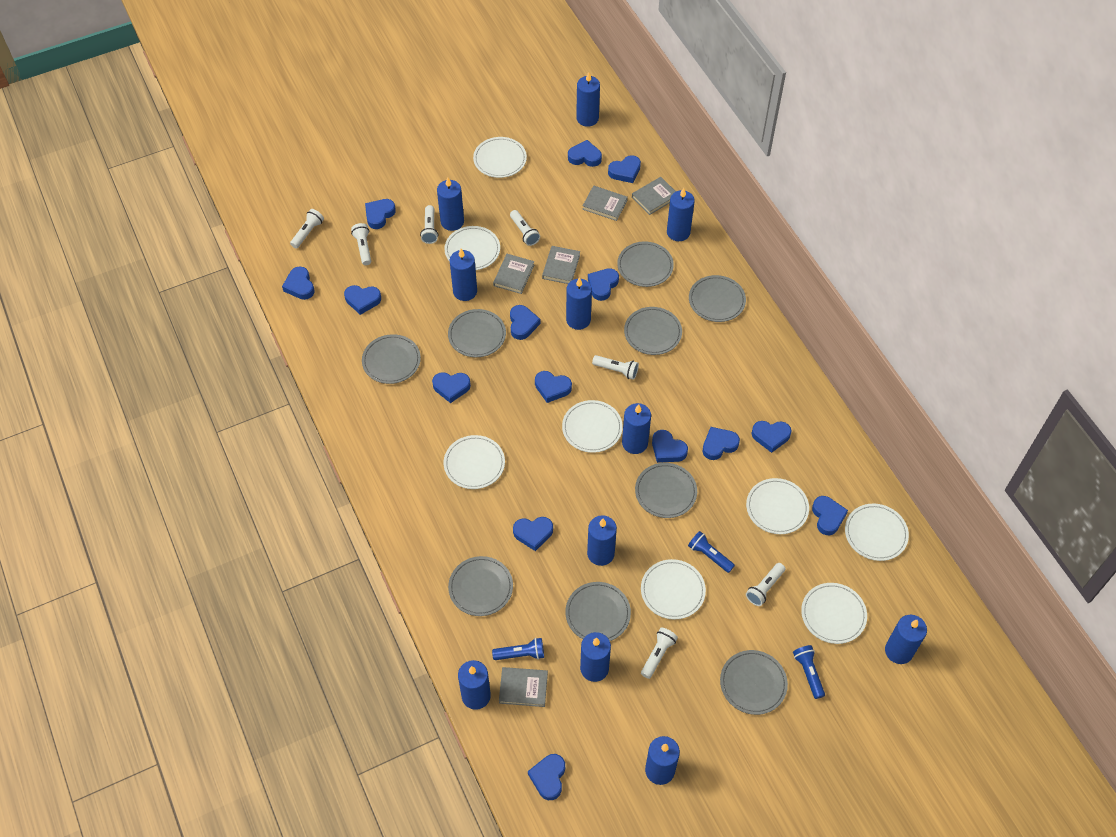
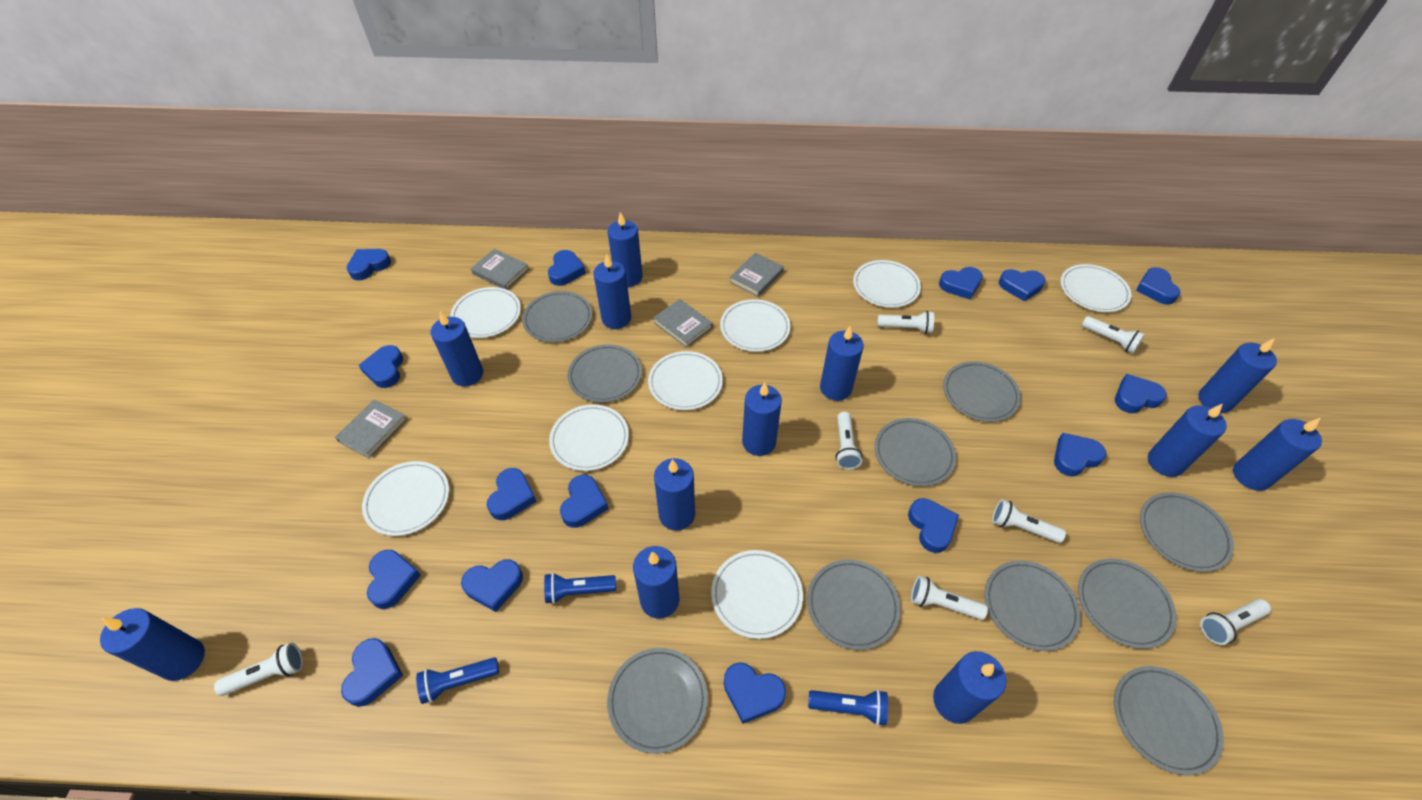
blue candle: [437,177,464,231] [450,249,477,301] [458,660,491,710] [566,277,592,330] [576,72,600,127] [580,632,611,682] [587,515,617,566] [622,403,651,454] [645,736,680,785] [667,188,695,241] [885,615,927,664] = 11 -> [100,608,205,681] [431,312,483,386] [593,254,631,329] [608,212,643,287] [633,546,679,619] [654,458,695,531] [742,382,782,456] [820,326,864,401] [933,651,1006,724] [1148,404,1227,477] [1198,338,1277,413] [1233,418,1322,491] = 12
grey book: [493,254,535,294] [499,667,548,707] [542,246,580,284] [582,186,628,221] [632,177,676,215] = 5 -> [335,399,407,459] [471,249,529,290] [653,299,713,348] [730,252,784,297] = 4
grey plate: [362,334,421,384] [448,309,506,357] [448,556,513,616] [565,582,631,641] [617,241,674,287] [624,307,682,355] [635,463,697,518] [689,275,746,322] [720,650,788,715] = 9 -> [522,291,592,342] [567,344,642,403] [607,648,708,754] [807,560,900,650] [875,418,956,486] [943,361,1021,422] [984,560,1081,651] [1078,558,1176,649] [1114,666,1224,775] [1140,492,1234,572] = 10

